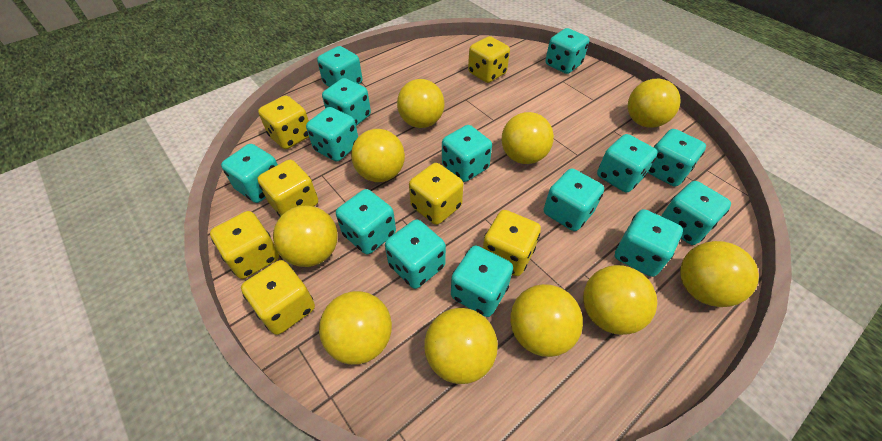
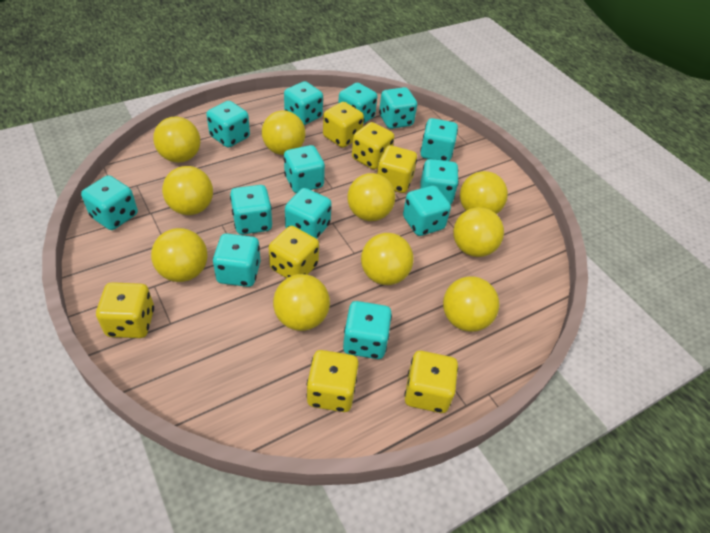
turquoise dice: [221,144,278,203] [306,107,358,162] [317,46,362,87] [322,78,371,126] [336,189,396,254] [385,219,446,289] [442,125,492,182] [451,245,513,317] [544,169,604,231] [545,28,589,74] [597,134,658,192] [615,209,683,277] [648,129,706,187] [661,181,731,245] = 14 -> [81,175,138,230] [206,101,250,148] [213,233,261,287] [230,185,272,235] [284,81,323,125] [284,145,325,193] [285,188,332,239] [338,83,377,124] [343,301,392,359] [379,87,417,129] [403,186,451,236] [420,118,458,161] [420,159,459,205] = 13

